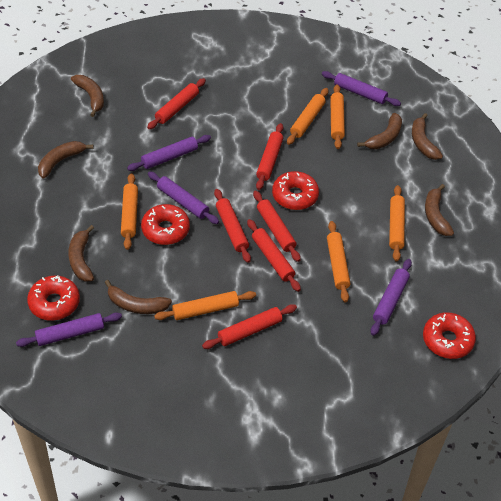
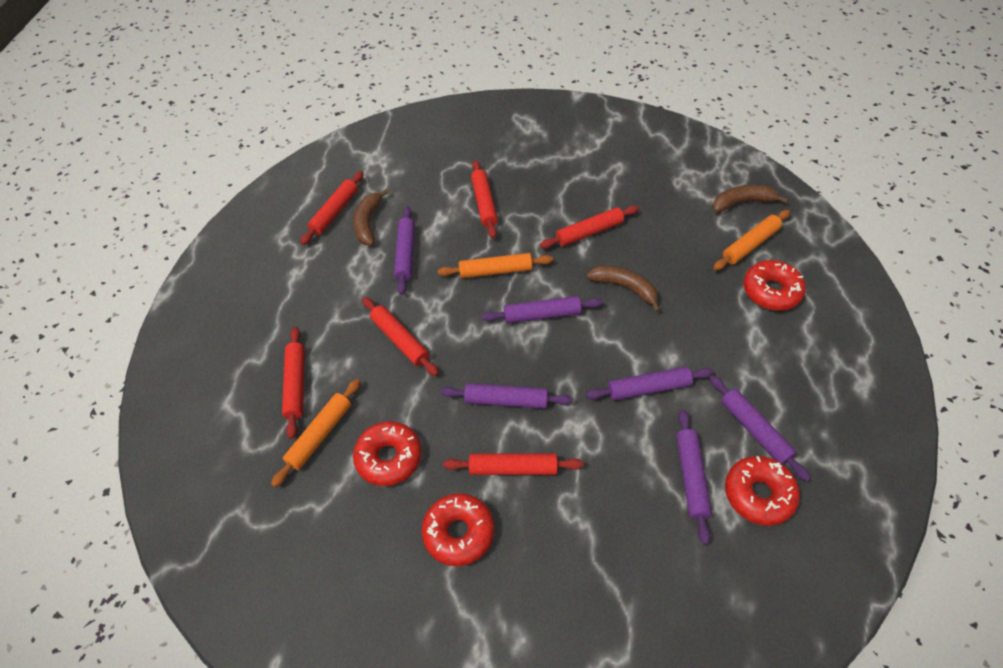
brown banana: [38,141,93,178] [69,225,94,282] [71,75,104,117] [105,280,172,314] [357,113,402,149] [412,113,443,160] [425,184,454,236] = 7 -> [353,189,389,245] [586,265,660,313] [712,185,788,212] = 3
orange rolling pin: [121,173,138,250] [154,291,256,320] [287,88,328,145] [327,221,350,302] [330,84,345,149] [389,185,405,262] = 6 -> [271,379,361,487] [438,253,553,278] [713,210,790,270] = 3
purple rolling pin: [16,312,122,347] [127,135,211,171] [148,171,219,224] [322,71,401,106] [370,259,412,336] = 5 -> [394,207,415,295] [441,383,572,409] [482,296,603,323] [586,367,714,401] [676,409,712,545] [709,375,811,482] = 6

